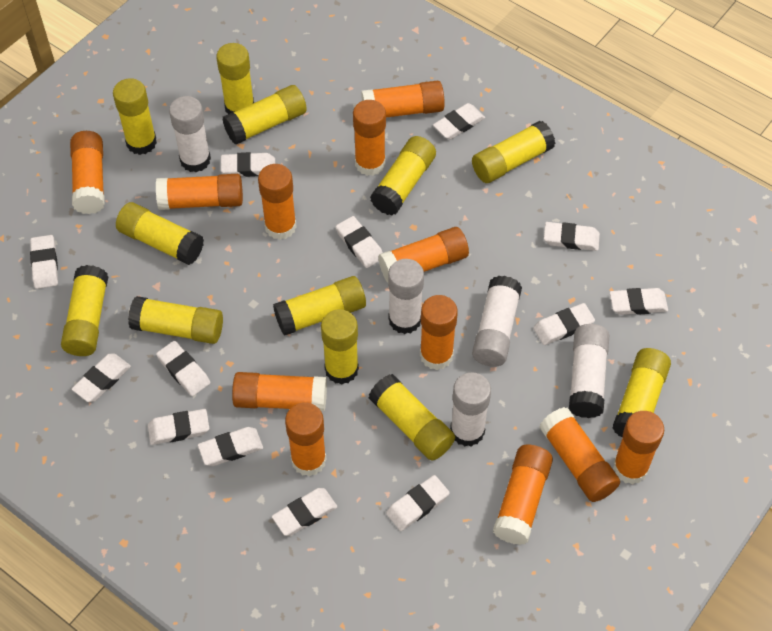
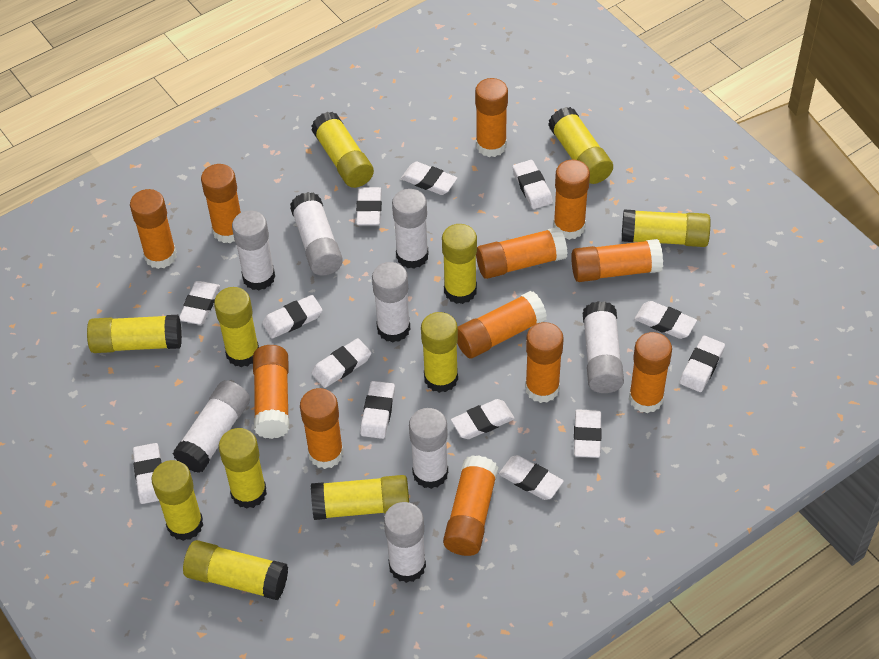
white glue stick: [169,96,211,172] [388,259,424,334] [450,372,491,447] [472,276,522,367] [569,324,609,418] = 5 -> [173,380,250,473] [232,210,275,290] [290,192,343,276] [372,262,410,342] [384,502,426,583] [392,189,429,269] [409,408,448,489] [583,301,624,393] = 8
yellow glue stick: [61,265,108,356] [113,78,157,155] [116,202,204,265] [128,296,223,344] [216,43,254,114] [222,85,307,144] [273,276,366,336] [321,309,359,384] [369,374,455,461] [370,136,436,215] [472,121,555,183] [612,348,671,437] = 12 -> [87,315,182,353] [151,460,203,541] [183,540,288,600] [214,287,259,367] [219,428,267,509] [311,475,409,520] [312,112,374,188] [421,312,458,393] [442,224,477,304] [548,107,613,184] [622,209,710,247] = 11

